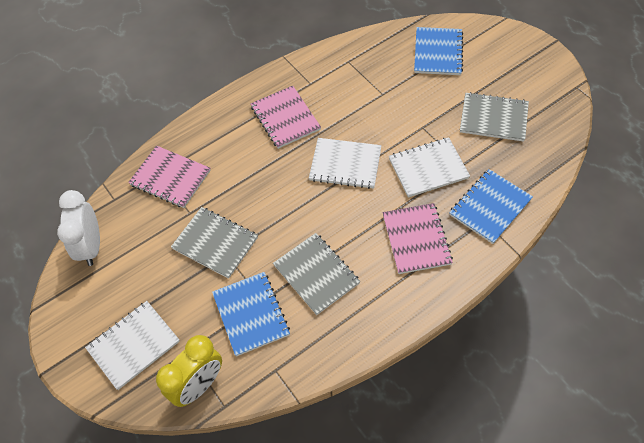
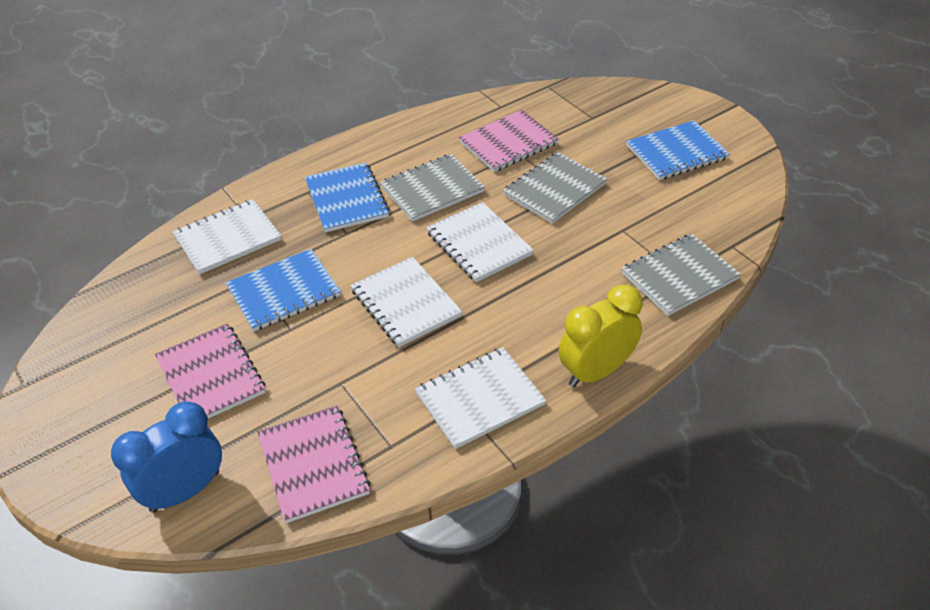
blue clock: none = 0 -> [111,401,222,513] = 1
white clock: [57,190,100,266] = 1 -> none = 0
white notebook: [85,301,180,390] [309,138,382,189] [389,137,470,198] = 3 -> [172,199,281,274] [351,257,462,347] [415,347,546,449] [426,202,534,282] = 4

